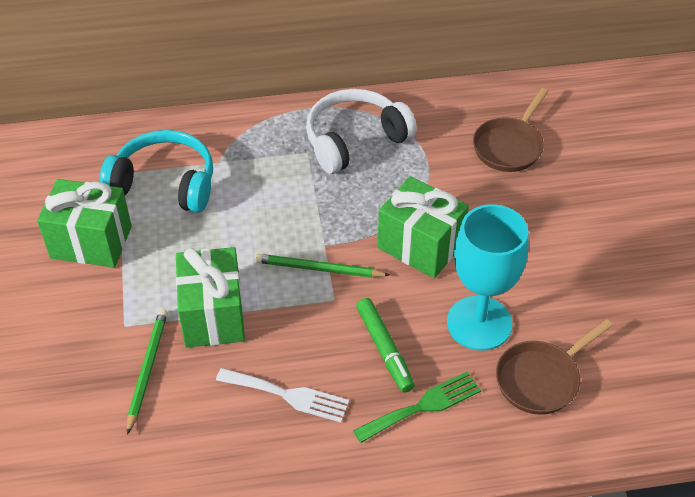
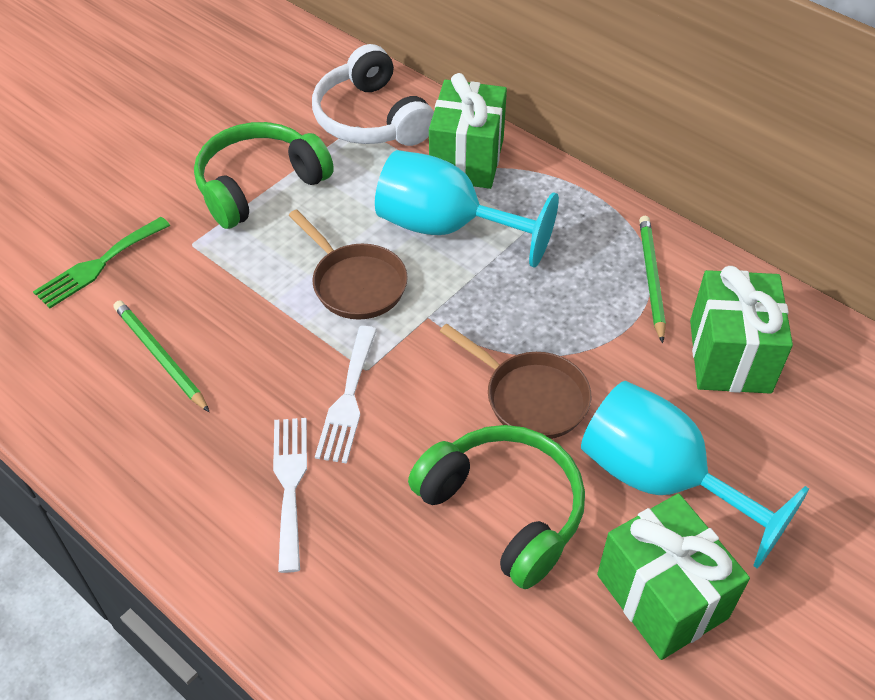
green headphones: none = 0 -> [194,122,334,229] [408,425,585,589] = 2
green marker: [356,298,415,392] = 1 -> none = 0
turquoise goblet: [447,204,529,350] = 1 -> [375,150,559,268] [581,381,809,569] = 2
turquoise headphones: [99,130,213,213] = 1 -> none = 0
white fork: [216,368,349,423] = 1 -> [273,418,307,573] [315,326,377,463] = 2

